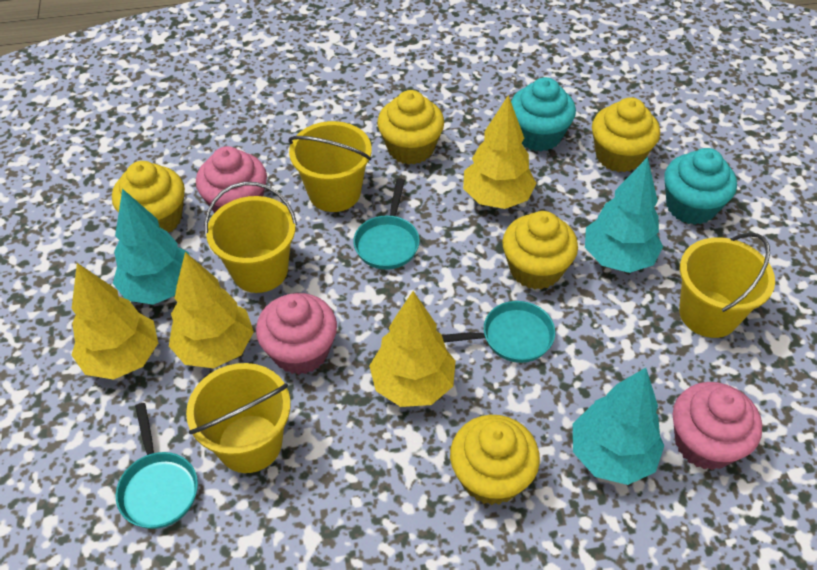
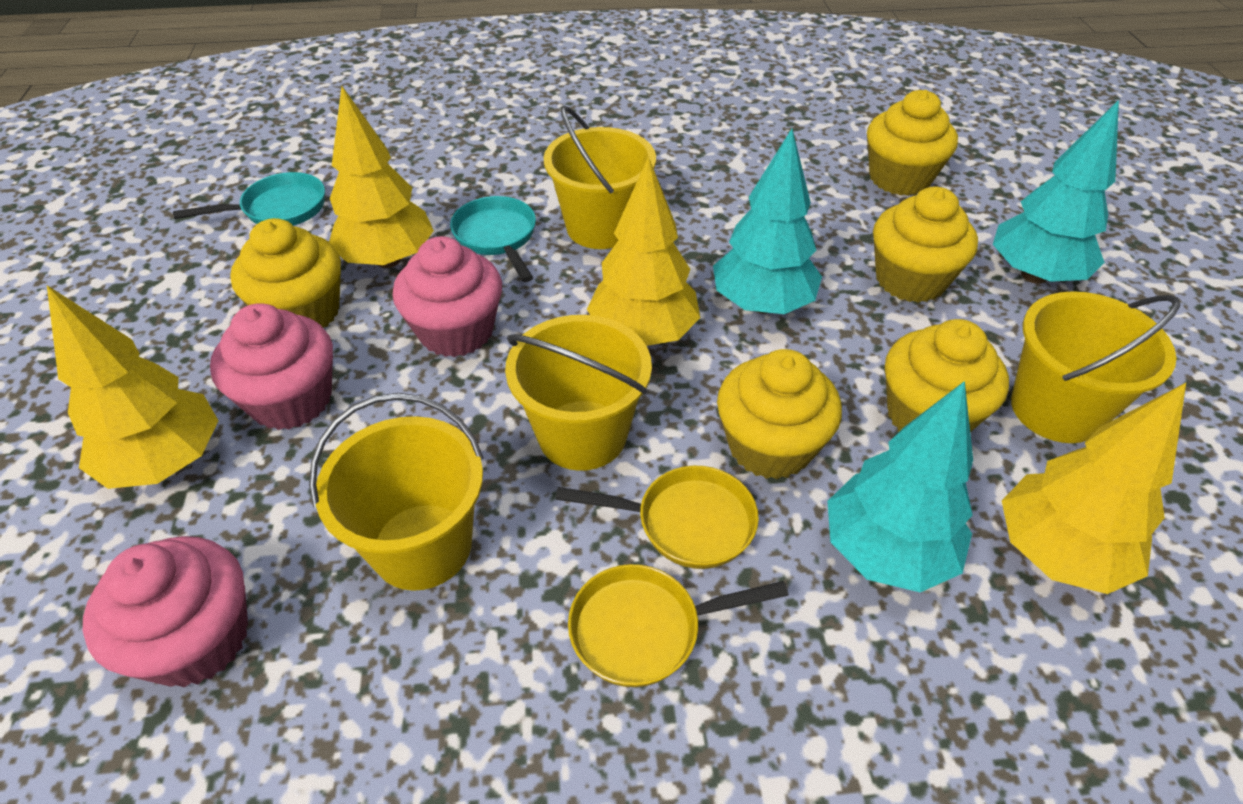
turquoise cupcake: [511,77,576,152] [664,148,737,225] = 2 -> none = 0
turquoise pan: [116,403,198,529] [353,178,420,270] [442,301,555,363] = 3 -> [173,172,325,226] [450,196,536,282] = 2
yellow pan: none = 0 -> [555,466,759,569] [568,564,789,687] = 2

